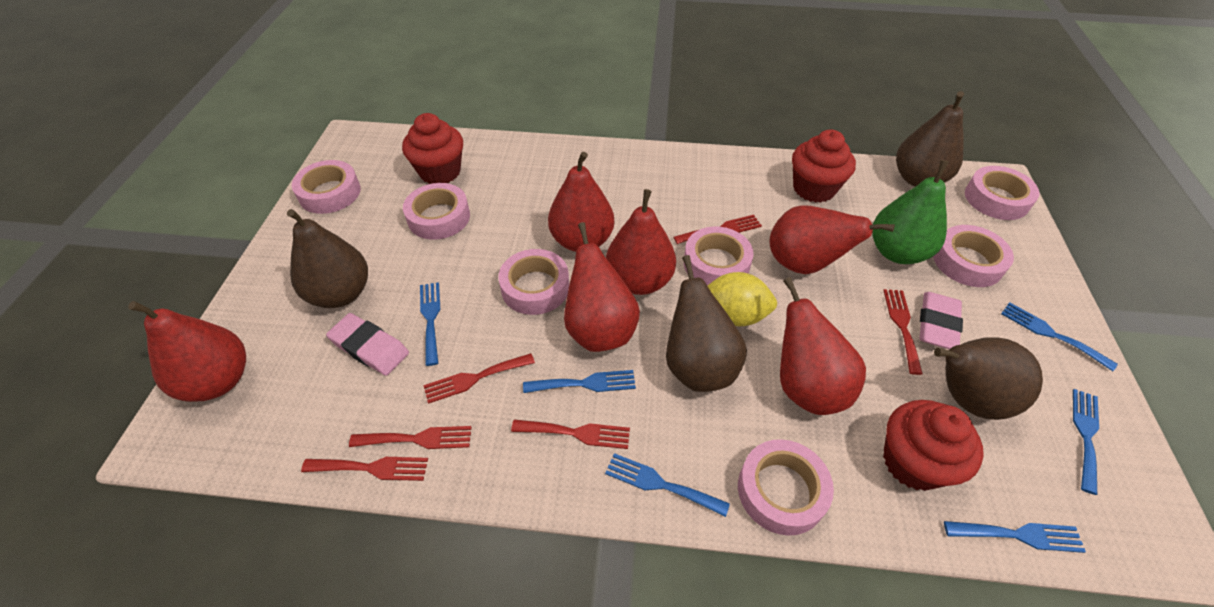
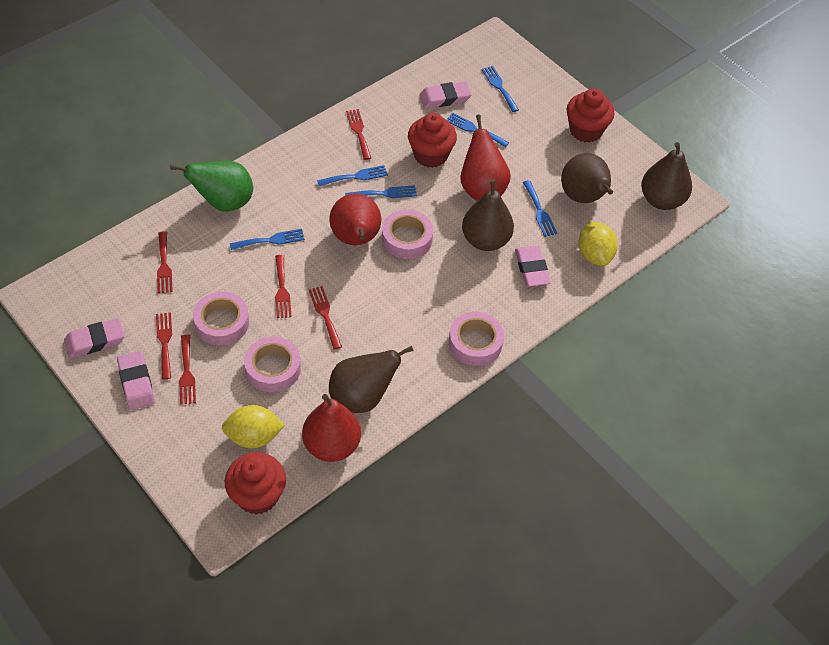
pink eraser: [326,313,409,376] [919,292,963,349] = 2 -> [64,318,125,358] [117,351,155,410] [419,81,472,108] [515,246,551,287] = 4
pink tape: [292,160,361,214] [403,183,470,240] [498,249,569,315] [684,226,754,286] [738,439,834,536] [933,225,1014,287] [965,166,1040,220] = 7 -> [193,292,249,345] [244,336,301,392] [382,210,433,259] [449,312,504,366] = 4
red pear: [128,301,246,402] [548,152,614,252] [564,222,640,352] [606,189,676,295] [770,205,895,274] [780,277,866,415] = 6 -> [302,394,361,462] [329,193,381,245] [460,114,511,201] = 3
yellow lemon: [708,272,777,326] = 1 -> [222,405,285,448] [578,222,618,266] = 2

